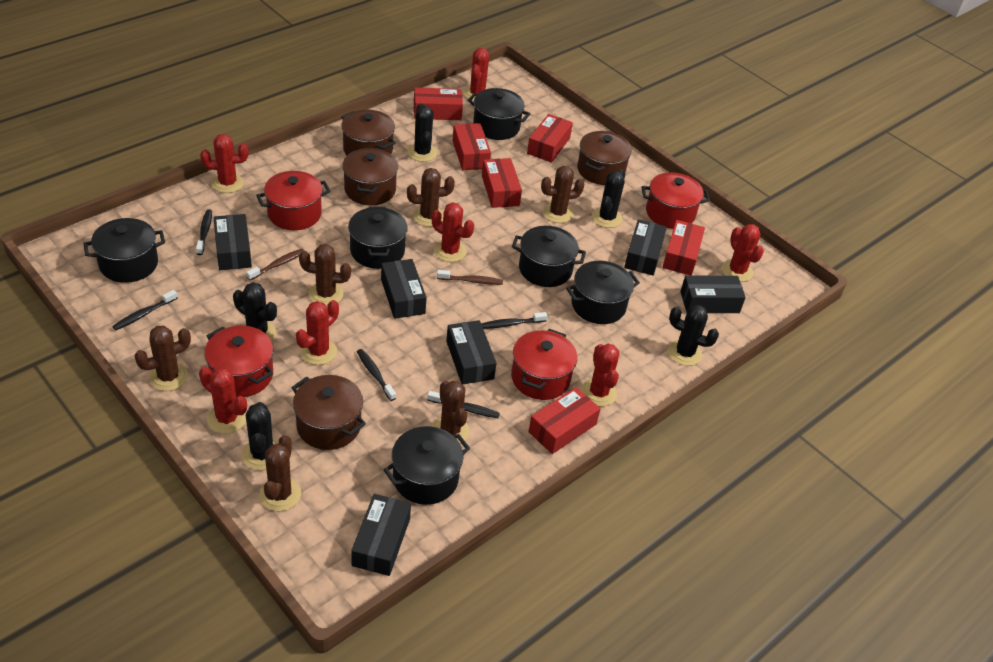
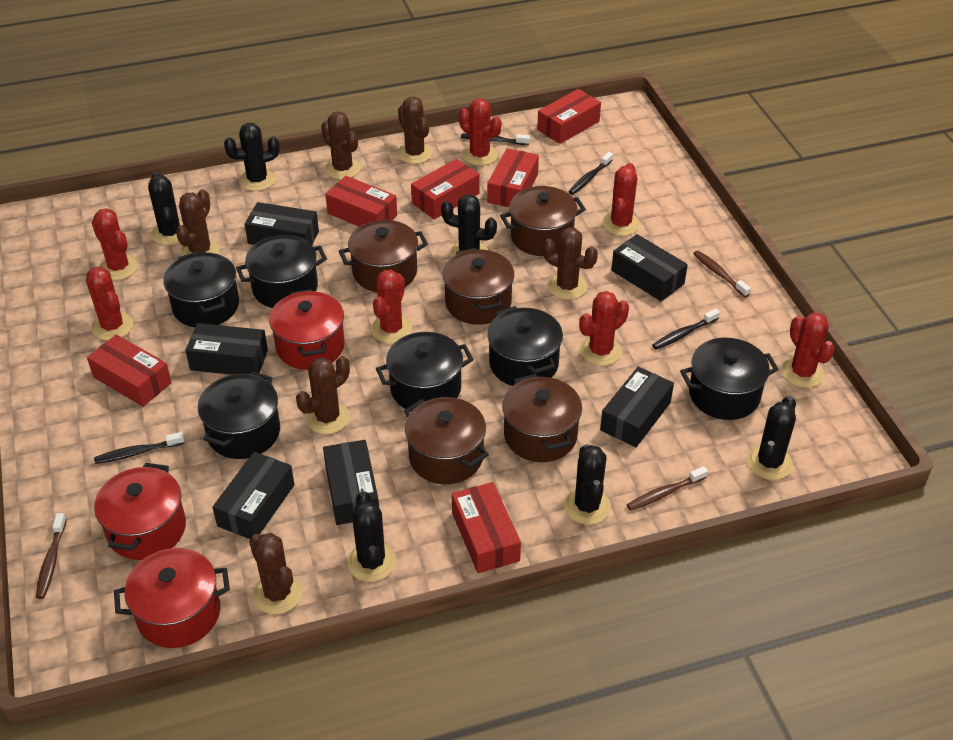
black cactus: [233,282,277,341] [242,402,279,470] [408,104,437,162] [592,169,625,228] [668,305,719,366] = 5 -> [148,172,183,245] [224,123,280,191] [347,491,396,582] [441,194,497,258] [564,444,611,525] [747,396,796,480] = 6
black toothbrush: [112,290,177,330] [196,209,212,255] [357,349,396,401] [427,391,500,418] [481,312,548,329] = 5 -> [94,432,185,464] [461,133,530,145] [568,152,613,195] [652,309,720,350] = 4
brown pot: [291,375,366,450] [341,110,396,155] [342,148,398,206] [577,131,632,185] = 4 -> [339,220,428,292] [404,397,489,484] [443,248,514,325] [500,186,586,256] [502,374,582,462] = 5
brown toothbrush: [246,249,305,280] [437,270,503,285] = 2 -> [36,513,67,599] [627,466,708,511] [693,250,751,297] = 3
red pot: [204,326,273,397] [256,171,331,230] [511,329,577,400] [641,172,710,229] = 4 -> [94,463,186,560] [114,548,230,648] [269,289,345,370] = 3

